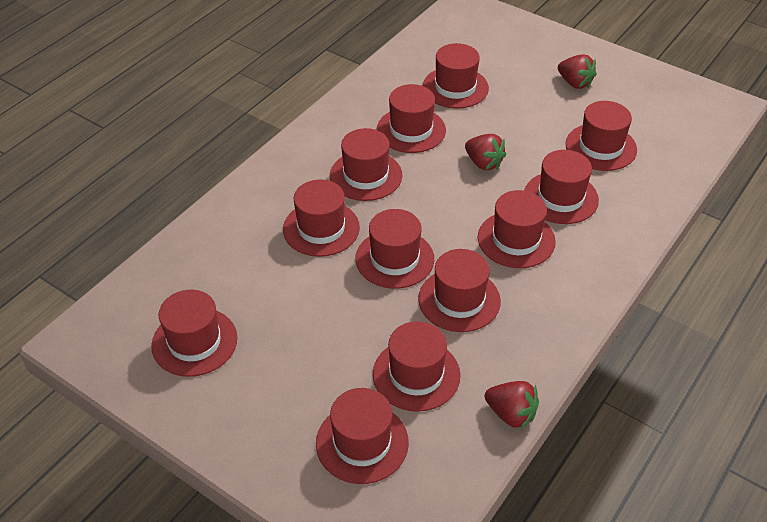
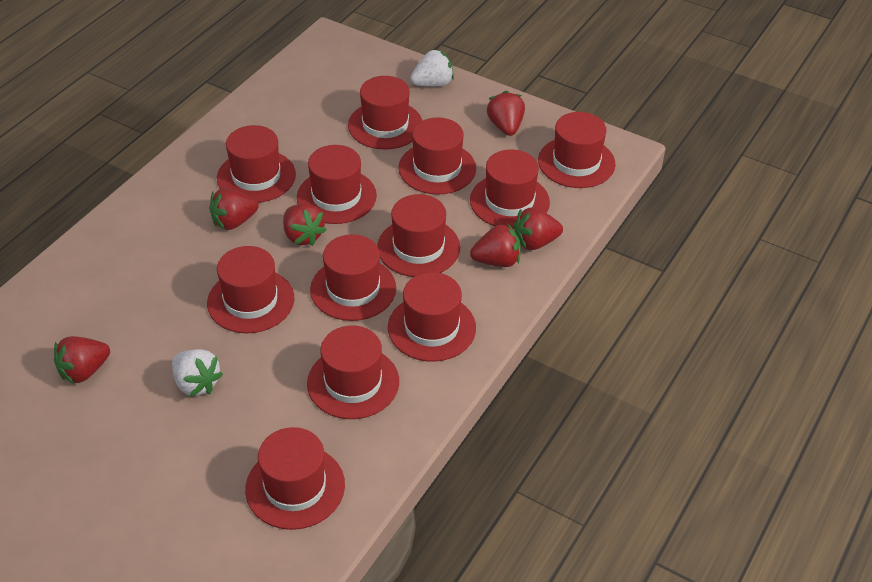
red strawberry: [465,134,506,171] [485,381,539,429] [558,54,597,89] = 3 -> [54,336,110,384] [209,188,259,230] [283,204,326,246] [470,224,521,267] [487,91,525,136] [514,208,563,250] = 6
white strawberry: none = 0 -> [172,349,223,397] [410,49,454,87] = 2

